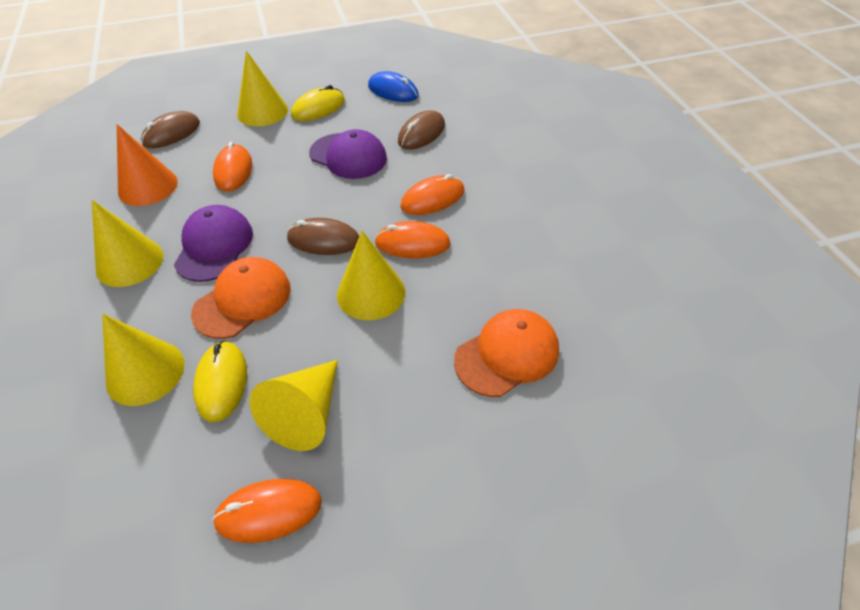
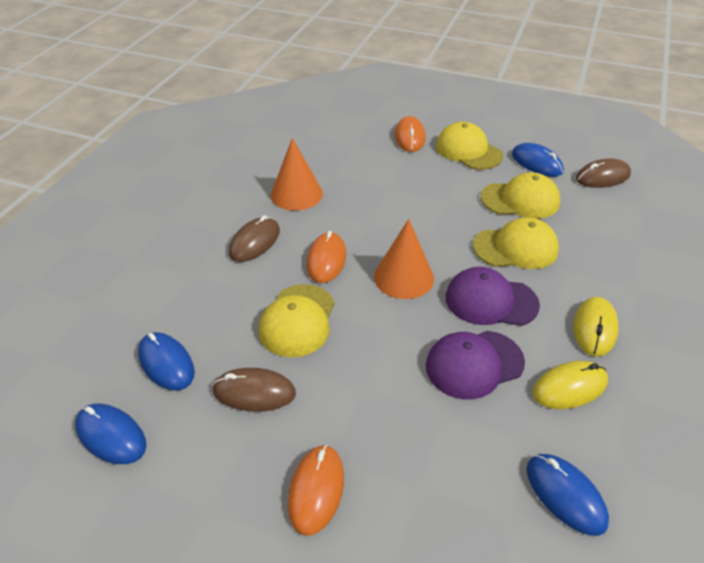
blue mouse: [368,71,419,102] = 1 -> [75,404,146,464] [138,332,195,390] [512,143,564,177] [526,454,609,536] = 4
orange cap: [191,257,291,339] [454,309,559,397] = 2 -> none = 0
orange cone: [117,124,178,206] = 1 -> [271,138,323,211] [374,219,434,299] = 2
orange mouse: [212,479,322,543] [213,142,252,192] [375,221,451,258] [400,174,464,215] = 4 -> [288,445,344,535] [307,231,346,283] [395,116,426,152] = 3
yellow cap: none = 0 -> [259,284,335,357] [436,122,503,170] [473,217,559,269] [481,172,560,219] = 4
yellow cone: [92,200,164,287] [102,314,184,406] [237,51,288,127] [249,360,338,451] [337,231,405,320] = 5 -> none = 0

